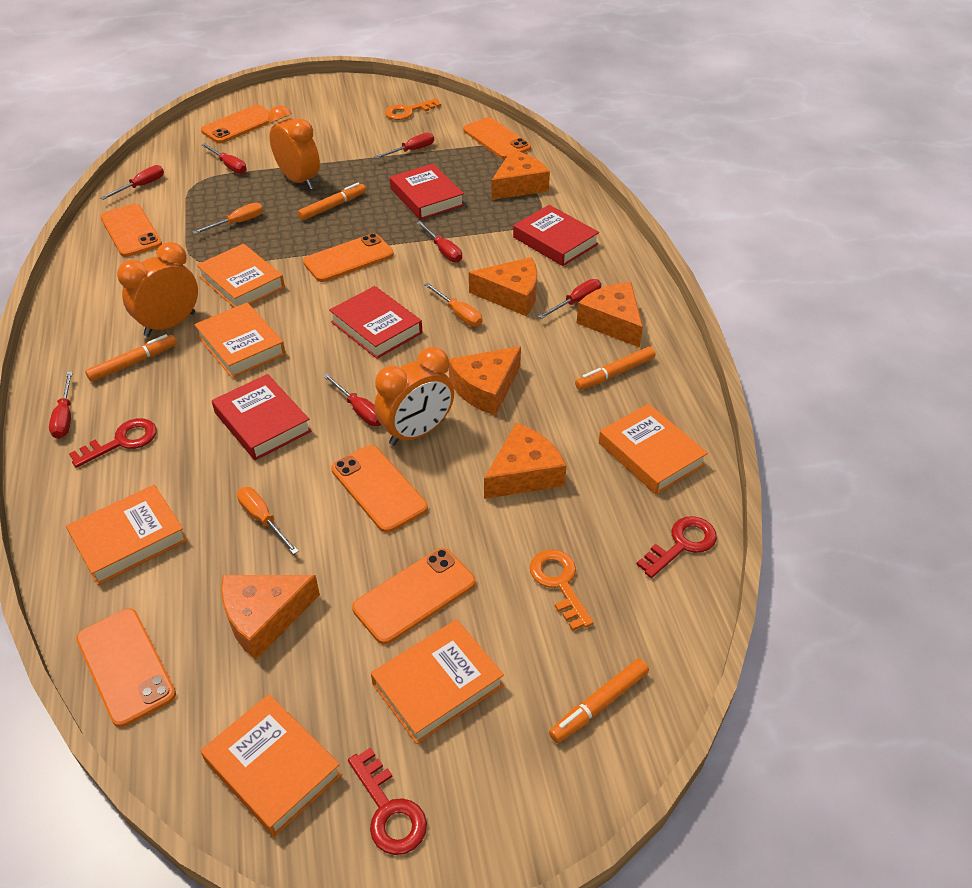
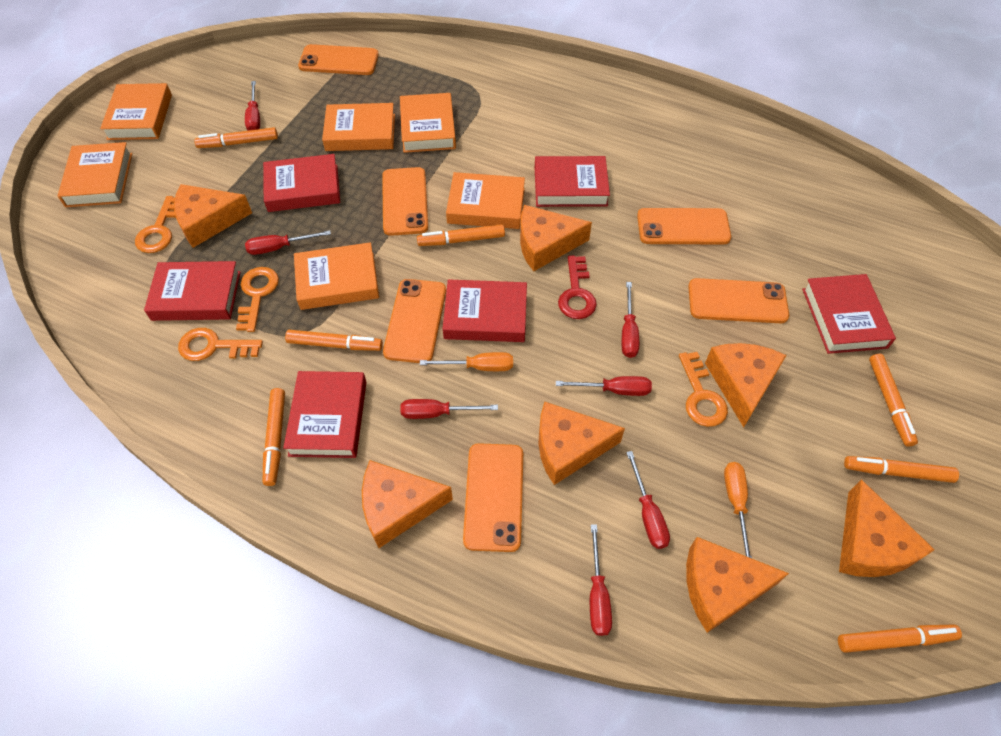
orange cheese: [221,575,320,660] [449,346,521,415] [469,257,537,316] [484,423,566,499] [491,150,550,200] [577,282,643,348] = 6 -> [174,184,252,248] [362,460,453,548] [520,205,592,271] [538,402,625,485] [686,537,789,633] [705,343,787,427] [839,479,935,577] = 7
orange clock: [117,242,198,337] [268,105,320,190] [374,347,454,446] = 3 -> none = 0
orange key: [385,98,441,120] [530,549,594,631] = 2 -> [135,196,176,253] [178,328,263,361] [236,267,279,332] [679,352,728,427] = 4
orange marker: [85,334,177,382] [298,183,366,220] [549,659,649,743] [575,347,655,390] = 4 -> [194,127,278,148] [263,388,285,486] [285,330,383,351] [417,224,505,246] [838,624,962,653] [844,456,959,483] [869,354,918,447] = 7
orange phone: [76,609,176,727] [100,204,162,257] [201,105,270,143] [303,233,394,282] [331,445,428,533] [352,548,476,644] [463,117,531,159] = 7 -> [298,44,379,75] [382,167,428,236] [383,279,446,363] [463,443,523,552] [637,208,731,244] [688,278,789,323] = 6
orange screwdriver: [193,203,263,234] [237,487,299,555] [424,283,482,327] = 3 -> [420,352,513,371] [724,462,752,558] = 2
red book: [212,374,312,460] [329,286,422,359] [390,164,464,220] [513,205,599,266] = 4 -> [144,261,240,321] [263,154,340,212] [283,371,367,458] [443,279,527,342] [535,156,610,207] [802,274,896,354] = 6
red key: [69,418,157,468] [348,747,427,855] [636,516,717,578] = 3 -> [558,255,597,319] = 1

